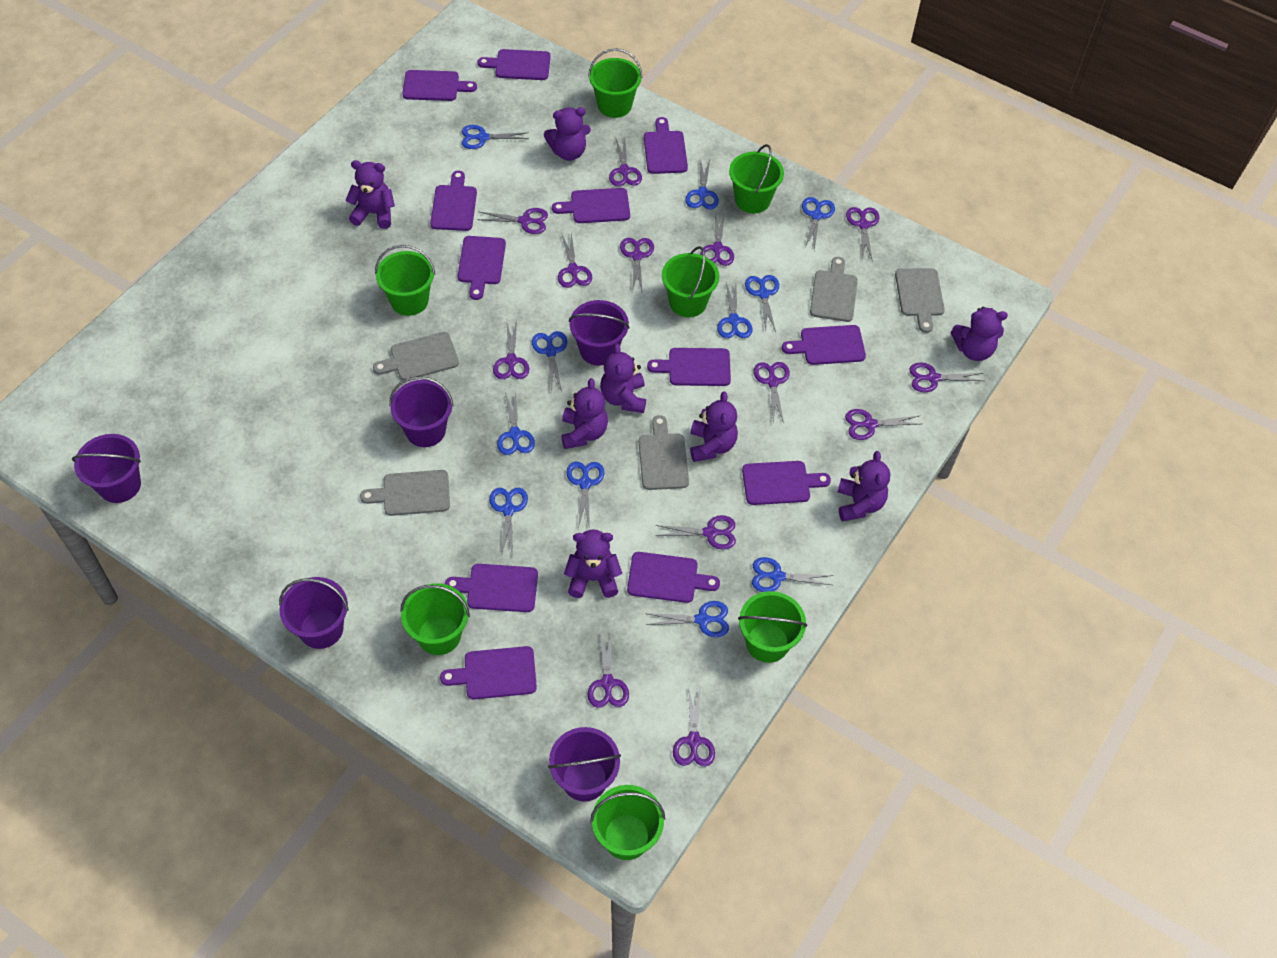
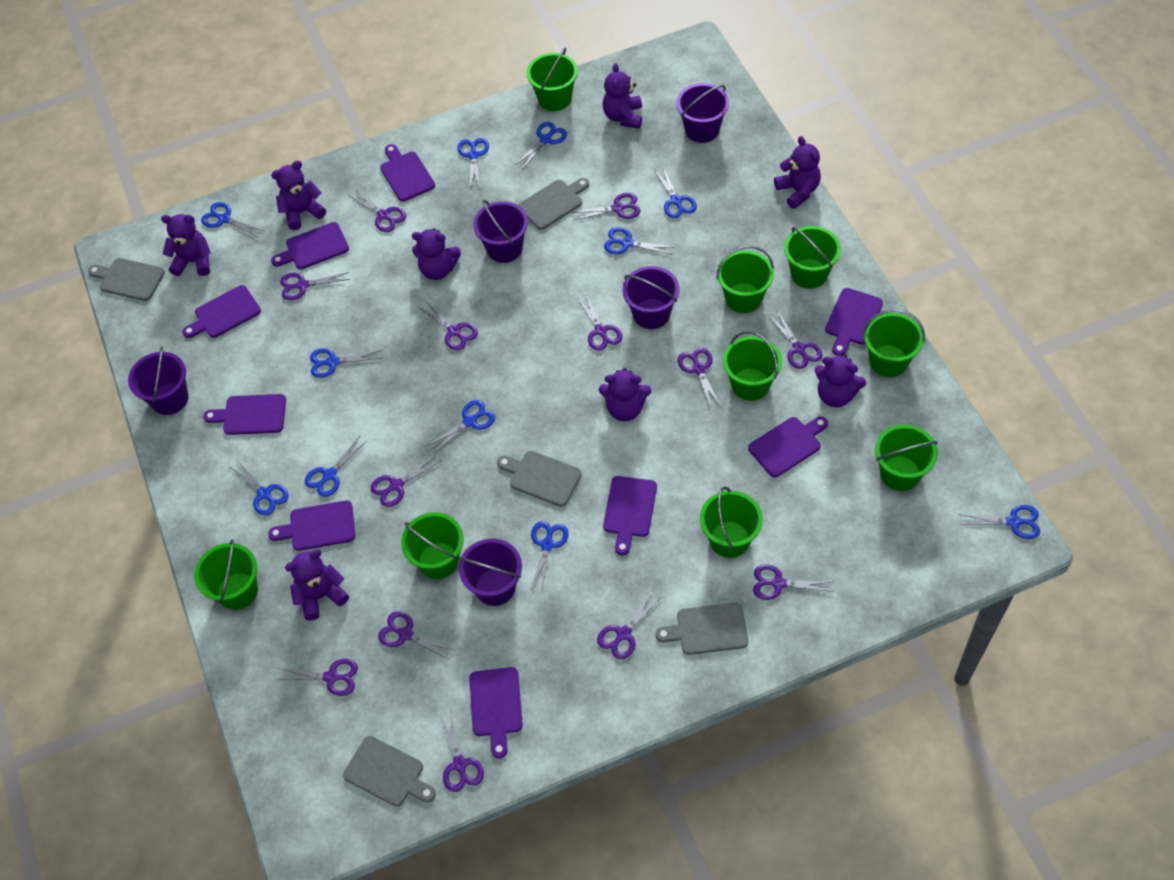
green bucket: [375,245,435,316] [400,583,470,655] [588,48,642,118] [590,785,665,860] [662,246,719,317] [729,144,784,213] [738,591,807,663] = 7 -> [194,539,258,610] [401,512,464,579] [527,48,578,111] [700,486,763,558] [717,246,774,313] [723,331,782,401] [784,226,841,289] [863,309,925,377] [875,425,938,491] = 9
purple cutting board: [402,70,477,101] [430,171,477,231] [440,646,537,699] [445,564,538,612] [458,236,506,300] [477,49,551,80] [552,188,630,223] [627,552,720,603] [644,117,688,174] [647,348,731,386] [742,461,831,505] [782,325,866,365] = 12 -> [182,285,261,338] [203,394,286,435] [268,500,355,551] [271,222,349,269] [380,144,435,202] [469,667,523,758] [603,476,657,555] [748,416,828,477] [825,288,883,356] = 9

